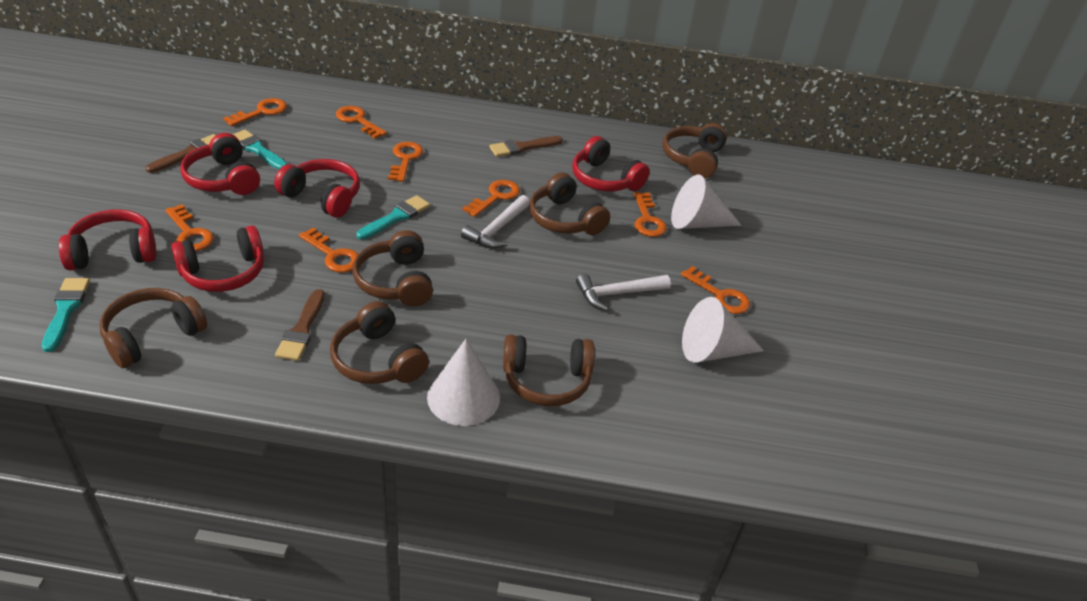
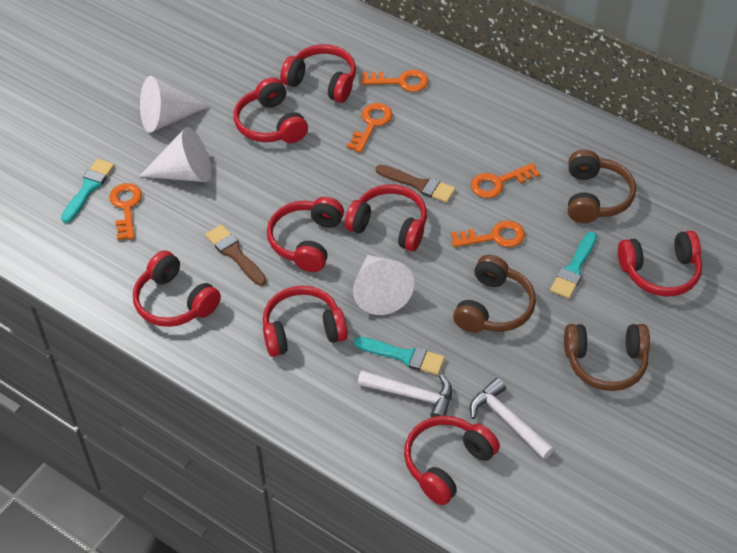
brown brush: [146,134,216,173] [275,289,325,361] [489,136,563,157] = 3 -> [205,224,267,286] [376,165,456,203] = 2
brown headphones: [99,288,207,368] [330,301,429,384] [352,230,433,307] [503,335,595,406] [529,173,610,235] [662,123,727,178] = 6 -> [453,255,536,333] [564,324,650,391] [568,150,636,223] = 3
orange key: [165,204,214,251] [223,98,287,126] [299,227,358,273] [336,106,387,139] [388,142,423,182] [462,180,520,217] [634,192,667,237] [681,266,750,314] = 8 -> [109,183,142,240] [347,103,393,153] [361,70,429,92] [451,221,525,247] [471,163,540,198] = 5
red headphones: [59,209,156,270] [171,226,264,292] [180,133,260,195] [274,159,360,218] [572,136,650,191] = 5 -> [133,250,221,327] [234,77,308,143] [263,285,348,357] [267,197,344,272] [280,44,356,103] [345,184,427,251] [404,416,500,505] [618,231,702,297] = 8

